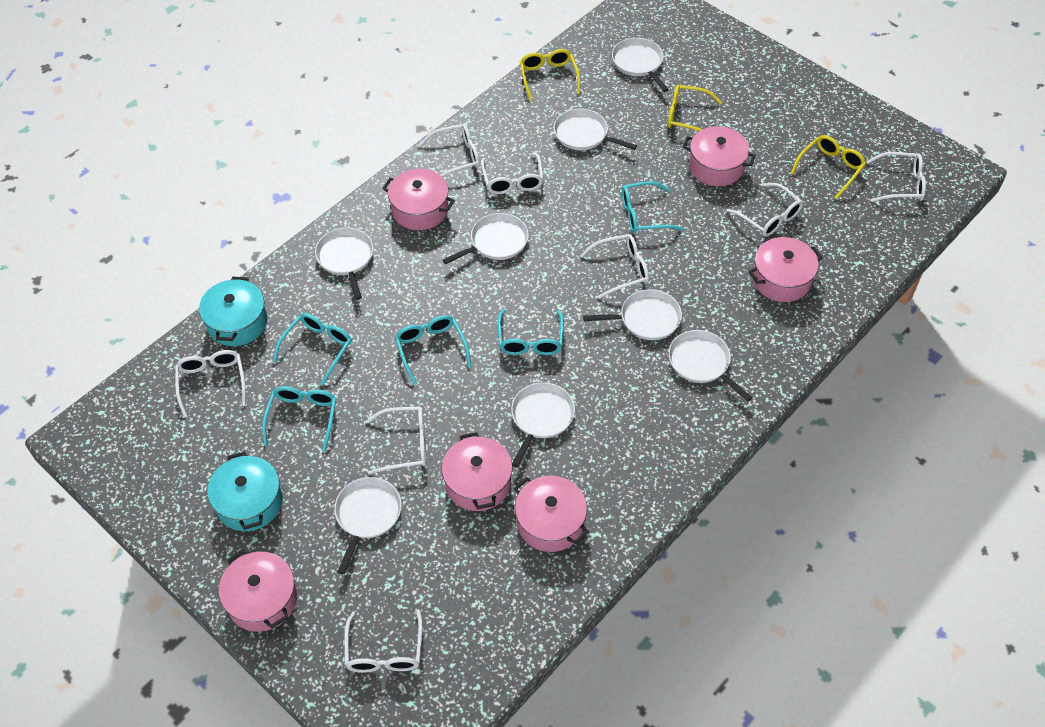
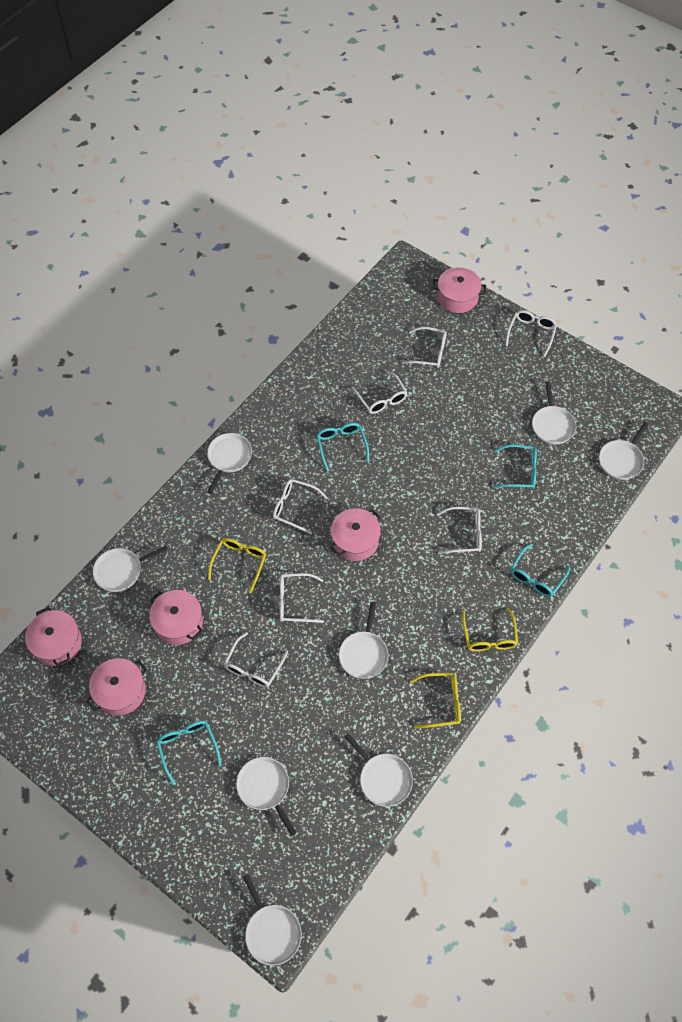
pink pot: [219,550,297,632] [382,169,455,230] [442,432,513,511] [514,476,589,552] [683,126,756,186] [748,237,823,302] = 6 -> [25,607,82,666] [86,658,147,716] [149,590,203,645] [330,508,381,561] [432,267,486,313] = 5
turquoise glasses: [262,386,336,452] [273,313,352,385] [395,315,471,385] [498,310,564,355] [622,181,683,234] = 5 -> [156,721,222,785] [316,423,369,472] [493,444,537,489] [511,544,570,597] = 4
turquoise pot: [199,277,267,346] [207,451,283,531] = 2 -> none = 0
white glasses: [175,350,246,417] [344,609,423,673] [366,406,426,475] [419,124,480,177] [481,153,544,194] [580,234,649,299] [726,183,803,237] [866,152,926,202] = 8 -> [224,632,288,688] [273,479,328,534] [280,573,324,623] [352,371,408,414] [401,327,447,368] [437,507,482,554] [505,310,557,357] = 7

